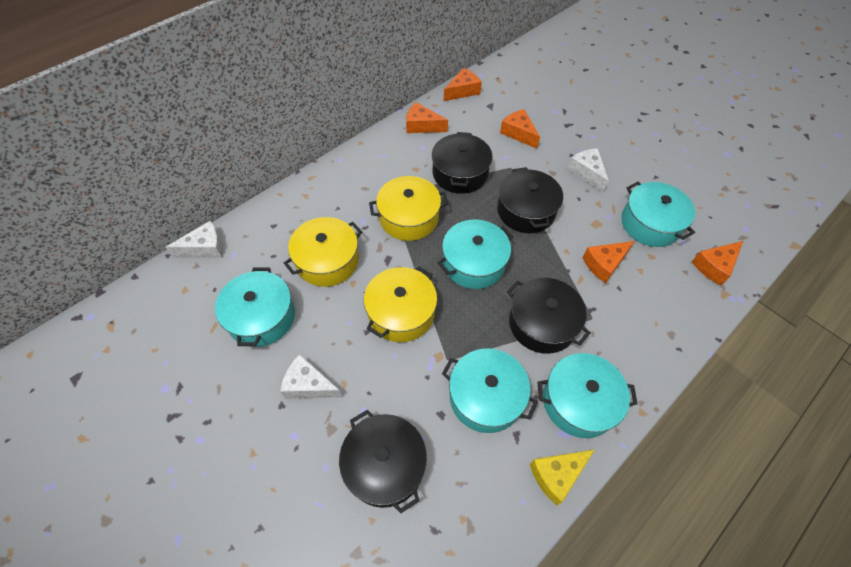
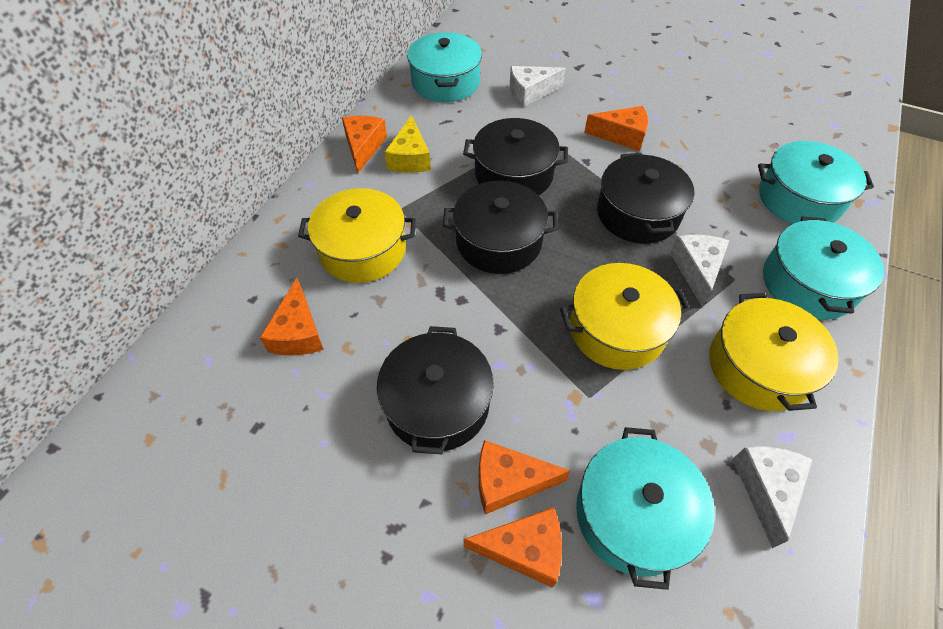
turquoise pot: [215,268,295,347] [438,219,513,289] [442,349,538,433] [538,353,638,438] [621,182,695,247] = 5 -> [407,32,482,102] [576,427,715,590] [758,141,874,224] [763,216,884,320] = 4

